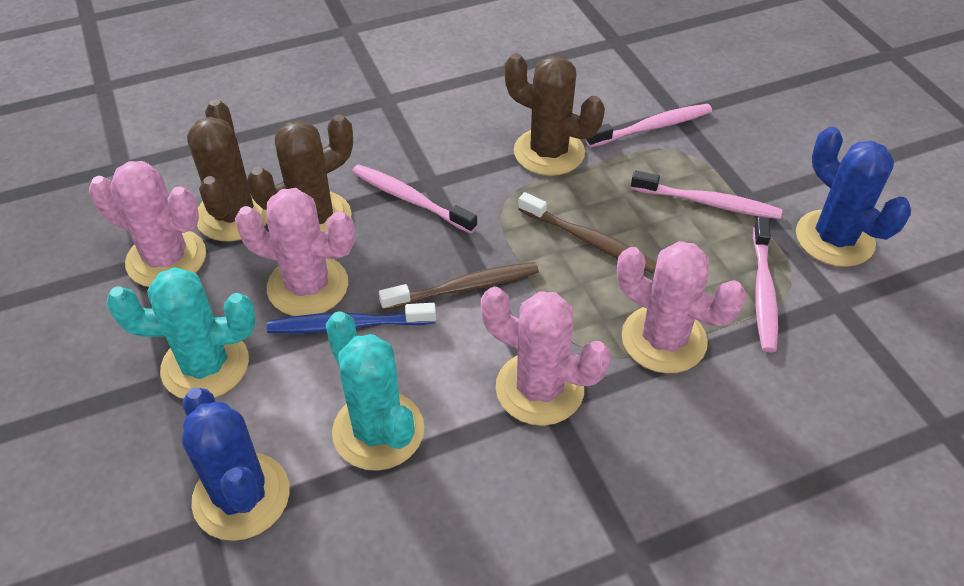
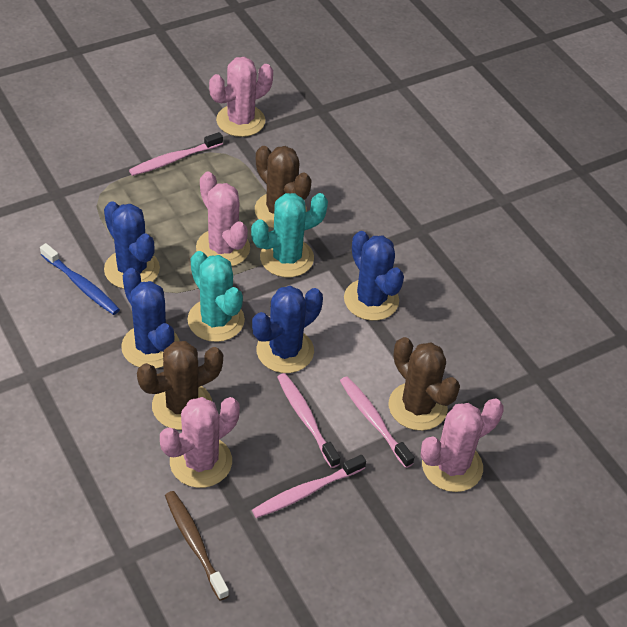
blue cactus: [182,388,290,541] [796,127,911,267] = 2 -> [104,201,160,289] [121,268,179,369] [252,286,323,373] [344,231,404,321] = 4
brown toothbrush: [379,262,539,311] [518,192,657,273] = 2 -> [165,491,229,600] = 1

